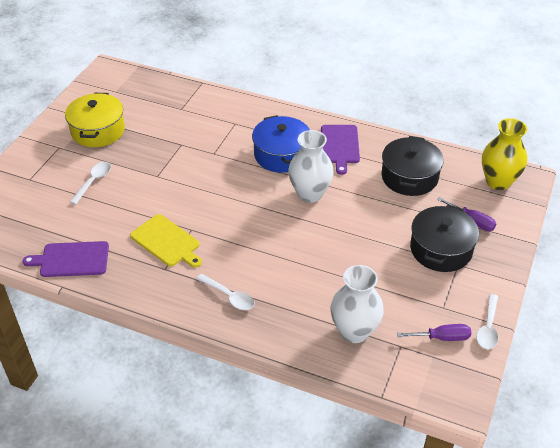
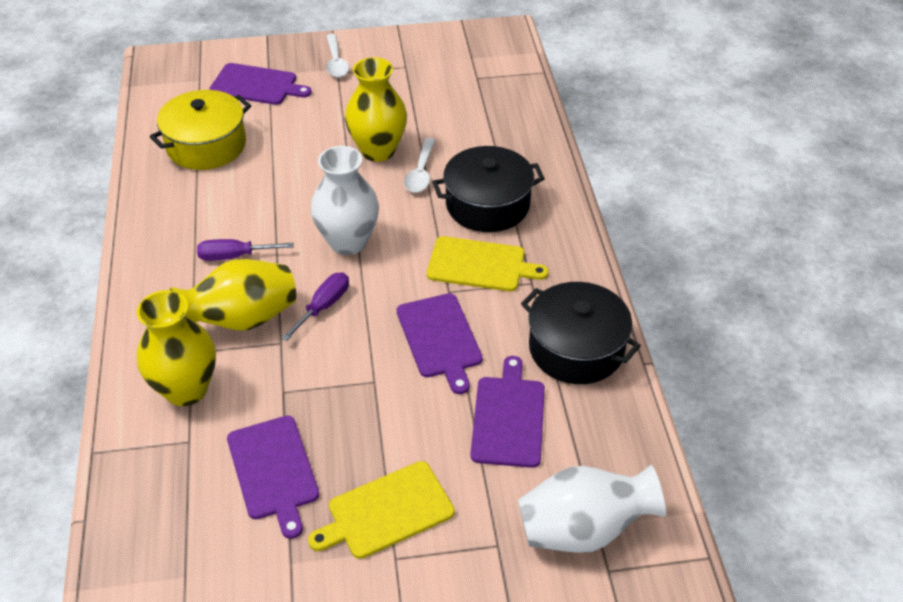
blue pot: [252,115,310,173] = 1 -> none = 0
purple cutting board: [23,241,109,277] [321,125,360,175] = 2 -> [209,63,312,105] [227,416,319,539] [397,293,483,394] [471,356,545,468] = 4
white spoon: [70,162,111,205] [196,274,255,310] [476,294,498,349] = 3 -> [326,34,349,77] [404,138,435,193] = 2
yellow cutting board: [130,214,202,268] = 1 -> [308,461,455,559] [427,236,549,291] = 2
yellow vase: [482,118,527,190] = 1 -> [136,290,216,406] [169,259,296,331] [345,57,407,162] = 3

